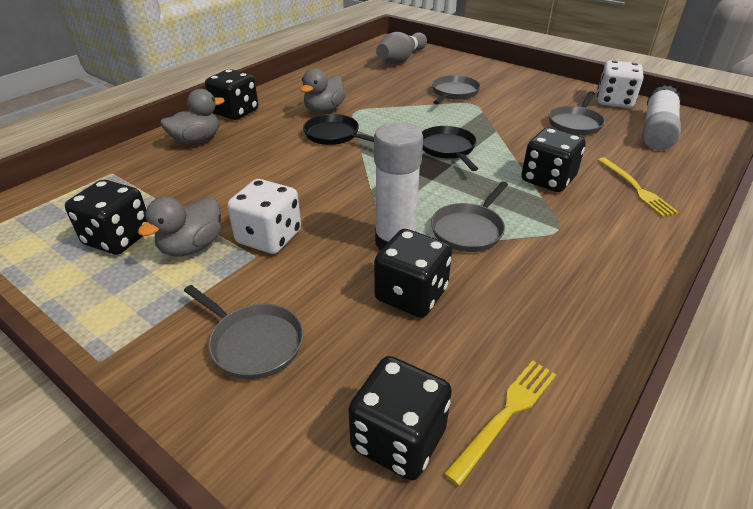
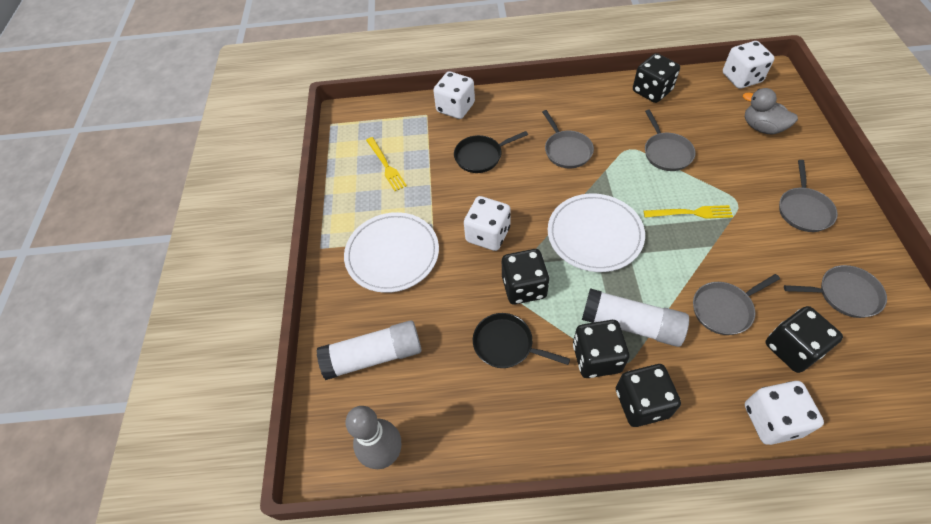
grey duck: [138,196,221,257] [160,89,225,145] [300,68,346,113] = 3 -> [743,88,798,135] = 1
grey pan: [184,285,304,379] [431,182,508,252] [432,75,481,104] [549,91,605,135] = 4 -> [542,110,594,168] [645,110,696,171] [693,274,780,335] [779,160,838,232] [784,265,887,318] = 5
white dice: [227,179,301,254] [597,60,644,108] = 2 -> [433,71,475,119] [464,196,511,251] [723,41,774,89] [745,381,824,445] = 4
white plate: none = 0 -> [344,212,439,293] [548,193,645,272] = 2

